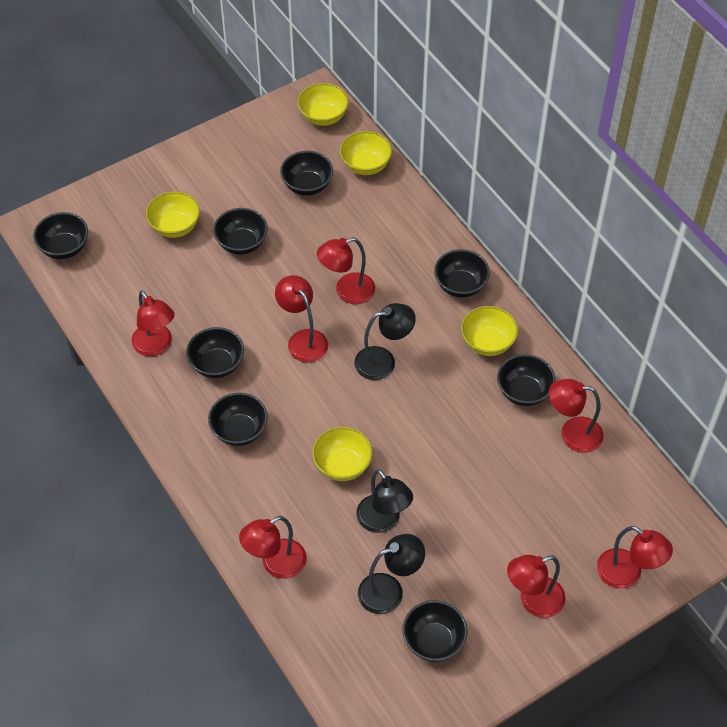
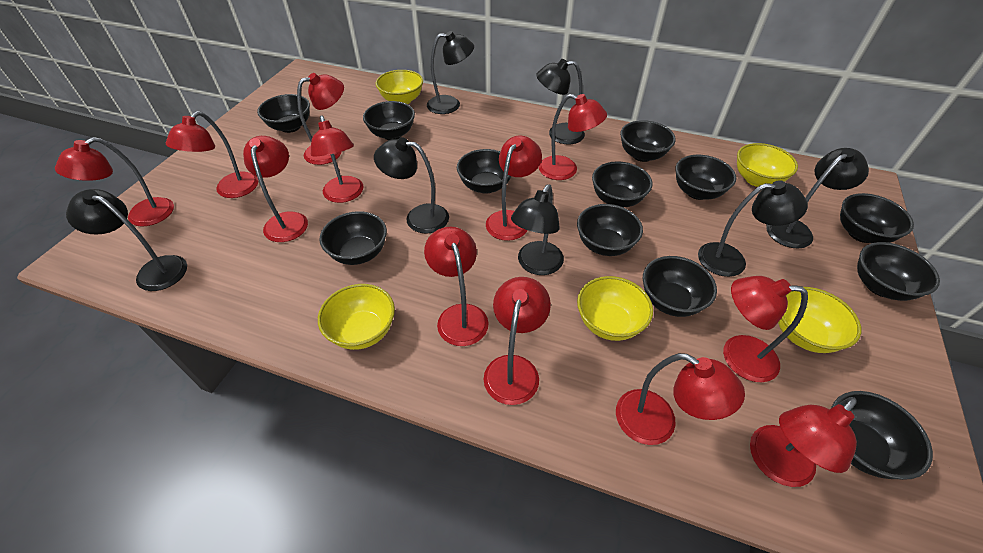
black bowl: [33,212,88,259] [186,327,244,378] [208,393,268,446] [213,208,268,255] [280,151,333,196] [402,600,467,662] [434,249,490,298] [497,354,556,406] = 8 -> [257,94,310,133] [319,211,387,265] [363,101,415,140] [457,149,511,194] [577,204,643,256] [592,161,653,208] [620,120,676,162] [643,256,717,317] [675,155,736,200] [831,391,933,480] [840,193,914,243] [857,242,940,301] = 12
black lamp: [354,303,416,380] [356,469,413,533] [358,534,425,614] = 3 -> [66,189,187,291] [374,137,449,233] [427,31,474,114] [511,184,564,275] [536,59,585,145] [698,180,808,277] [766,148,869,249] = 7
red lamp: [132,291,175,356] [239,516,307,579] [275,275,328,363] [317,237,375,304] [507,555,566,618] [549,379,604,453] [597,526,673,589] = 7 -> [55,137,174,227] [166,111,258,198] [243,136,308,242] [297,73,344,165] [311,116,363,203] [424,227,489,346] [484,277,551,405] [486,136,542,241] [539,94,607,180] [616,353,745,445] [723,276,808,382] [750,397,857,487] = 12

